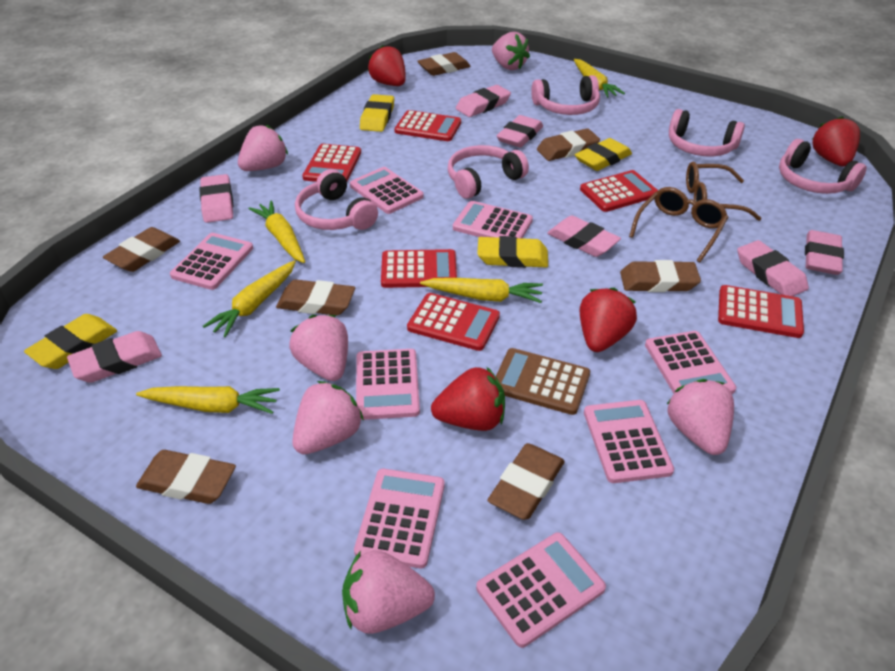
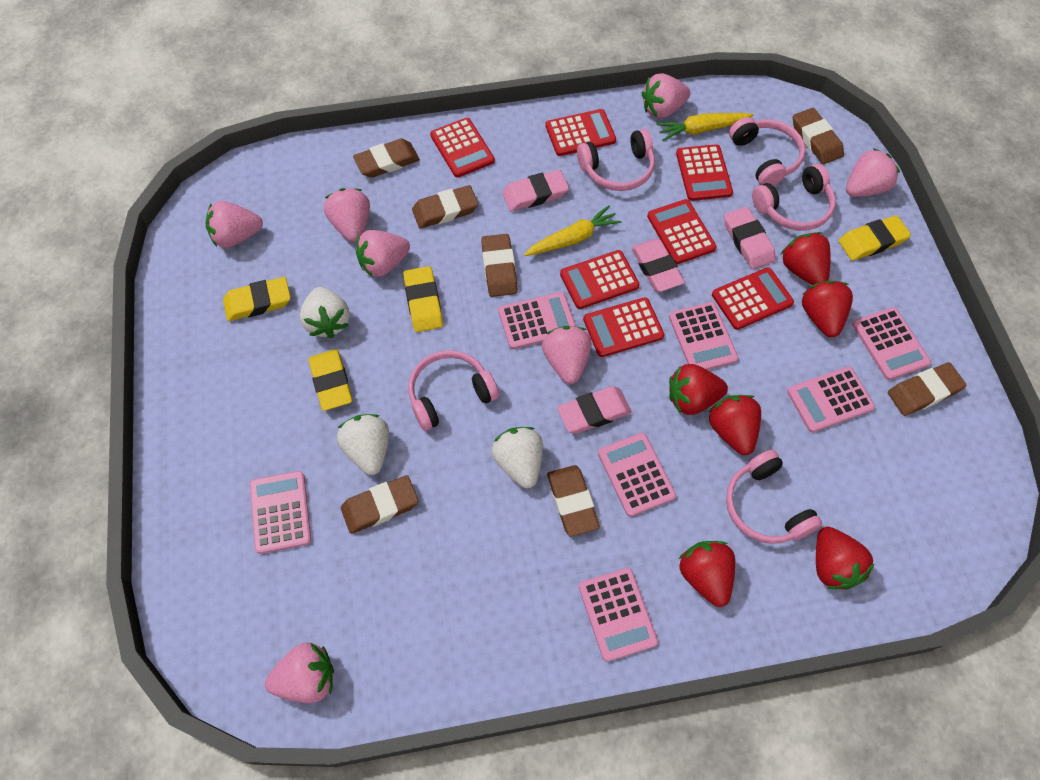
brown calculator: [496,348,590,415] = 1 -> none = 0
brown glasses: [629,187,728,262] [686,162,762,221] = 2 -> none = 0
pink calculator: [170,233,253,290] [350,167,424,214] [354,469,445,569] [356,349,420,420] [453,201,533,238] [476,532,606,648] [584,400,674,483] [645,331,736,394] = 8 -> [250,471,311,554] [498,292,576,349] [579,568,658,662] [598,433,676,517] [669,302,738,370] [787,366,875,433] [852,307,931,380] = 7
pink eraser: [67,331,162,383] [200,174,233,223] [456,85,511,117] [497,115,543,148] [547,215,621,257] [737,240,809,296] [805,230,844,275] = 7 -> [502,170,569,211] [557,386,632,434] [631,239,685,292] [724,207,776,269] = 4
pink strawberry: [238,125,288,171] [289,315,348,381] [292,381,364,454] [342,550,435,634] [492,32,530,70] [667,379,734,455] = 6 -> [206,201,263,248] [265,643,334,703] [324,188,370,242] [356,230,410,277] [542,326,591,384] [641,73,690,118] [846,148,900,197] = 7
red calculator: [302,144,361,182] [381,249,457,288] [394,110,461,141] [407,293,500,351] [580,170,658,212] [718,285,804,338] = 6 -> [430,118,495,177] [545,109,616,156] [560,250,640,309] [583,297,664,357] [647,199,717,264] [676,144,733,201] [712,267,794,330] = 7
red strawberry: [368,45,406,86] [431,367,505,431] [580,288,637,352] [812,116,860,166] = 4 -> [669,364,728,415] [679,541,735,607] [709,395,761,455] [781,232,831,285] [802,281,853,337] [816,527,875,590] = 6
white strawberry: none = 0 -> [300,287,350,338] [337,414,389,475] [491,427,543,488] = 3
yellow carrot: [136,386,280,414] [203,260,296,337] [248,200,305,263] [420,278,543,303] [574,59,625,98] = 5 -> [524,205,621,256] [657,113,753,141] = 2

